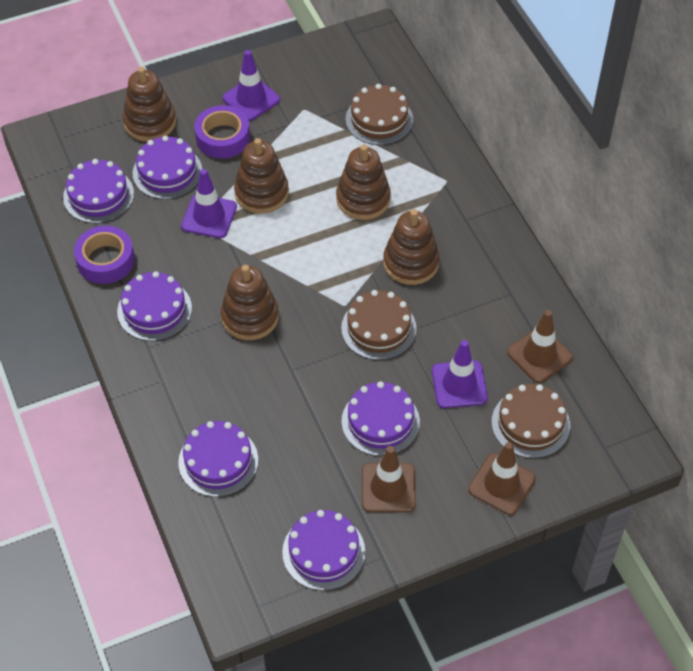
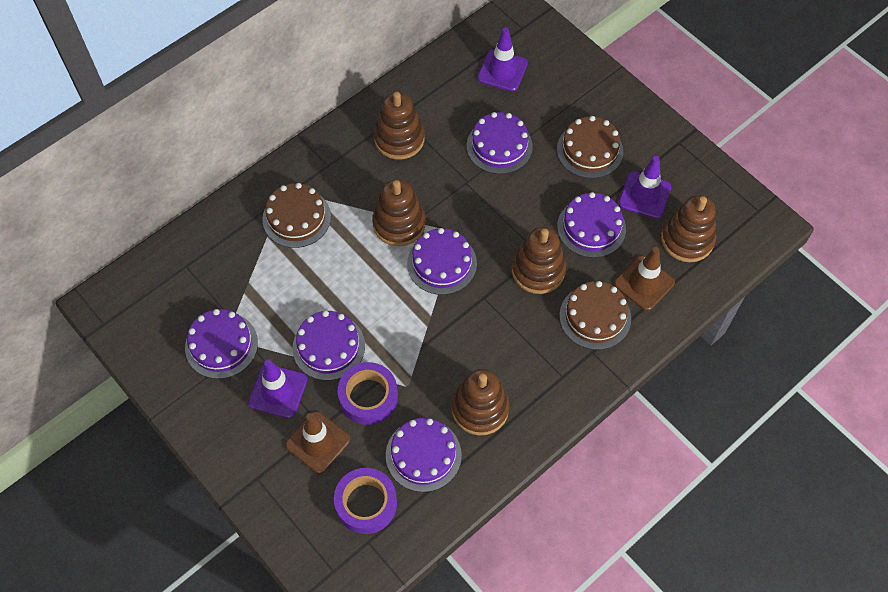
brown traffic cone: [362,446,416,512] [468,442,536,515] [507,310,573,383] = 3 -> [285,411,350,474] [614,247,675,311] = 2

